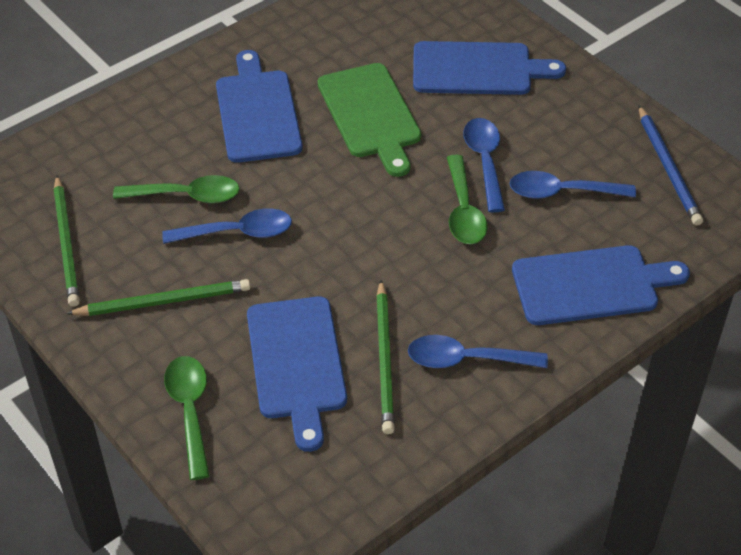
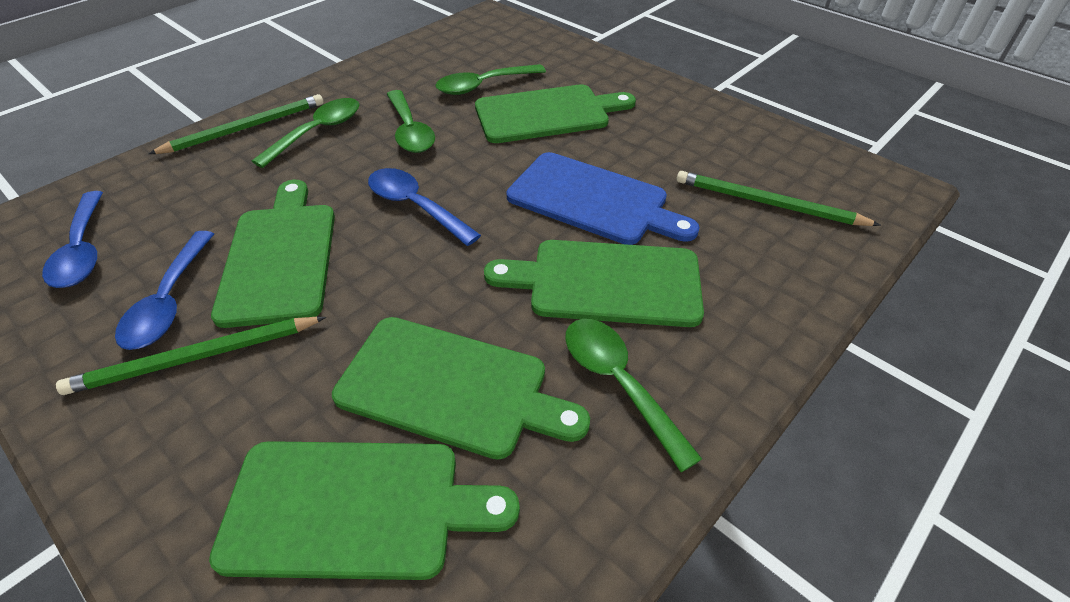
blue cutting board: [216,50,303,163] [247,296,347,452] [413,41,566,95] [512,245,690,325] = 4 -> [506,152,700,245] = 1
blue pencil: [639,106,703,226] = 1 -> none = 0
blue spoon: [162,208,292,244] [408,335,548,368] [463,118,505,213] [510,171,636,199] = 4 -> [42,191,103,288] [115,231,214,350] [368,168,481,246] = 3
green cutting board: [318,63,421,177] = 1 -> [209,441,520,580] [211,180,335,328] [332,317,590,460] [475,84,636,143] [484,240,704,327] = 5
green spoon: [113,175,240,203] [164,356,210,480] [447,155,487,244] = 3 -> [252,98,359,168] [387,90,435,153] [436,64,546,95] [565,319,702,472] = 4

